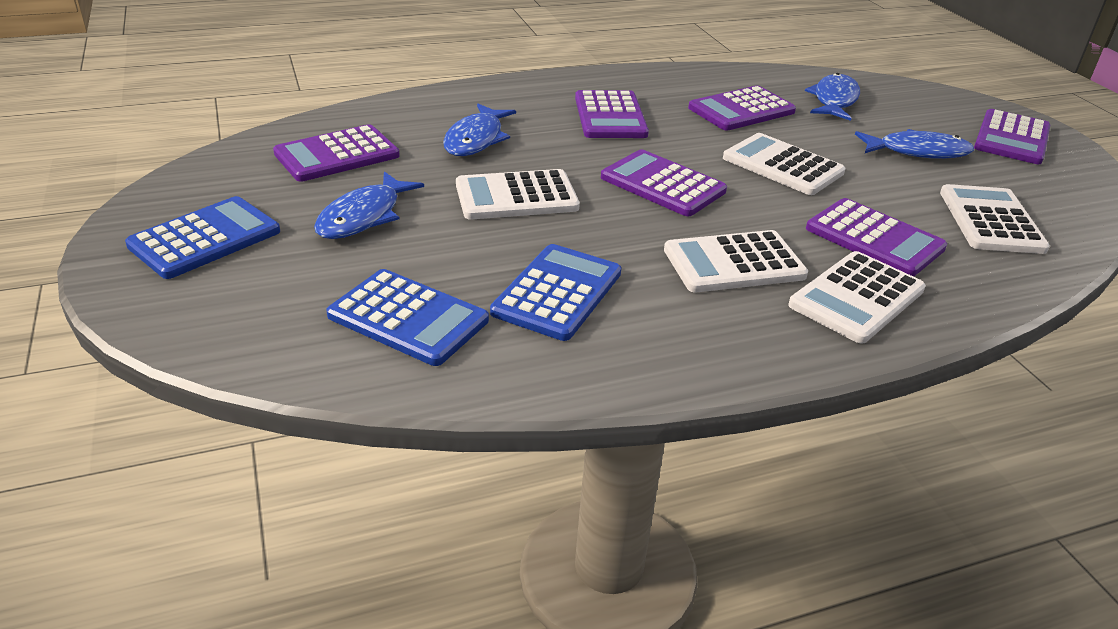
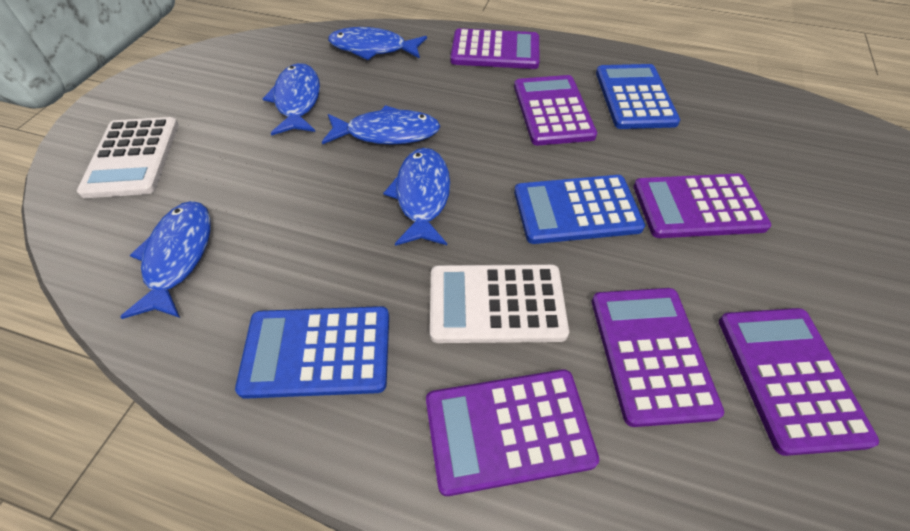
blue fish: [314,171,424,239] [443,104,516,156] [805,73,860,121] [855,129,974,159] = 4 -> [120,201,210,319] [262,63,320,136] [322,105,440,144] [328,27,427,60] [383,148,450,246] = 5
white calculator: [456,169,580,220] [664,230,808,292] [723,133,845,195] [788,251,926,344] [940,184,1050,254] = 5 -> [77,117,179,198] [430,264,569,343] = 2

